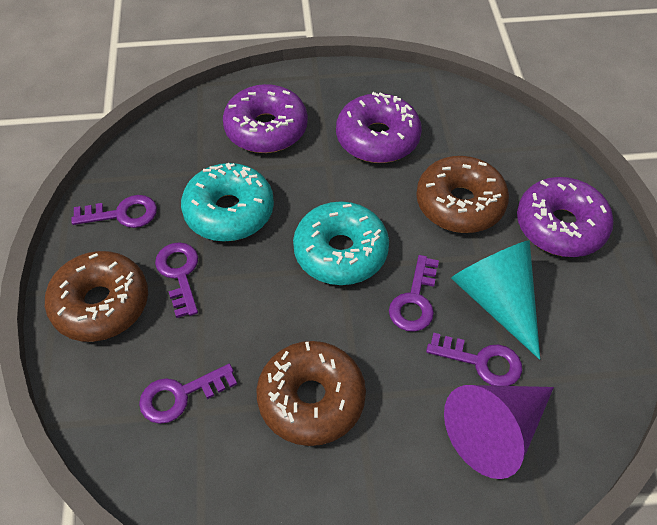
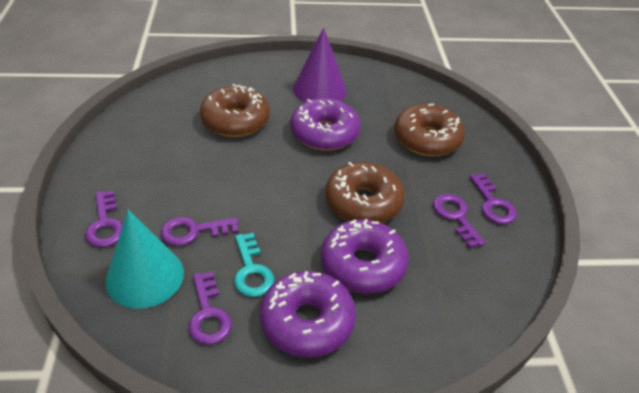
turquoise donut: [181,163,274,241] [293,201,389,285] = 2 -> none = 0
turquoise key: none = 0 -> [234,233,274,297] = 1

